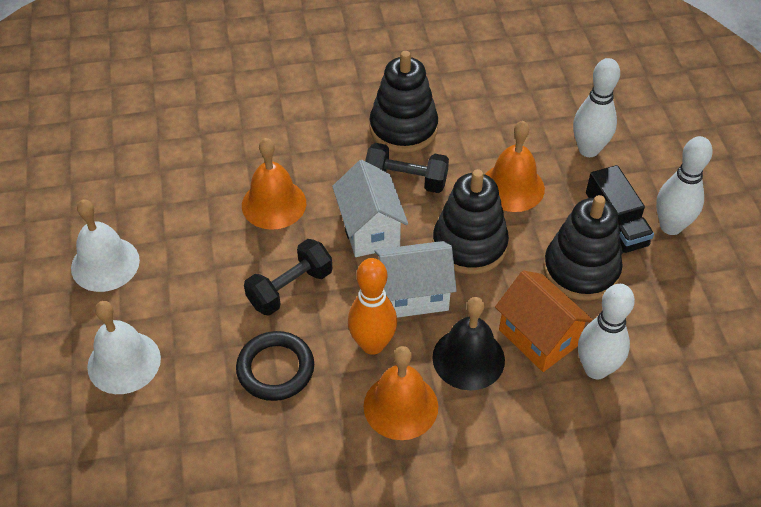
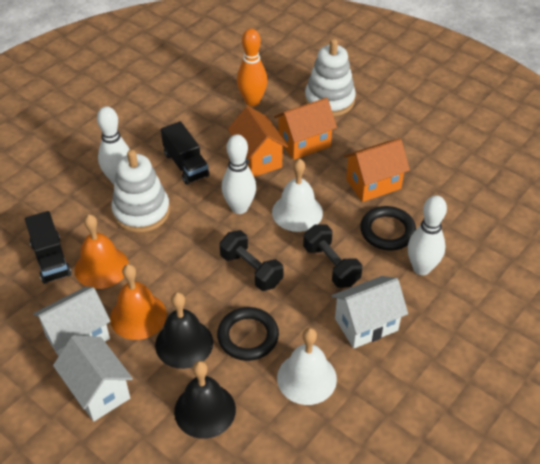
black bell: [432,297,505,391] = 1 -> [155,292,213,369] [174,361,236,439] = 2
black ring: [236,331,314,401] = 1 -> [217,307,279,361] [360,206,416,250] = 2
black stacking toy: [370,51,438,153] [433,169,509,274] [543,195,623,301] = 3 -> none = 0
black truck: [586,165,654,254] = 1 -> [25,211,71,284] [161,121,210,185] = 2
orange bell: [242,138,306,230] [364,346,438,440] [485,121,545,212] = 3 -> [75,214,129,289] [110,264,167,340] = 2
orange house: [495,270,593,372] = 1 -> [228,106,288,177] [274,98,337,160] [344,139,410,202] = 3
white house: [332,160,408,257] [375,241,457,318] = 2 -> [33,286,111,356] [53,335,133,421] [331,276,408,348] = 3
white stacking toy: none = 0 -> [111,150,170,233] [305,39,356,116] = 2

